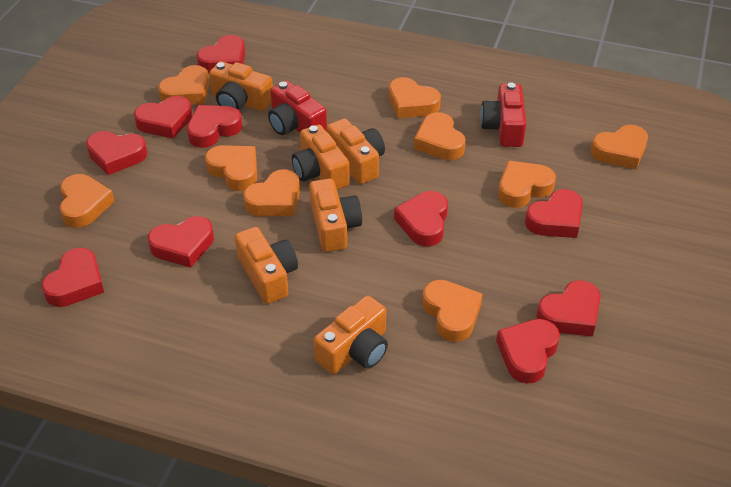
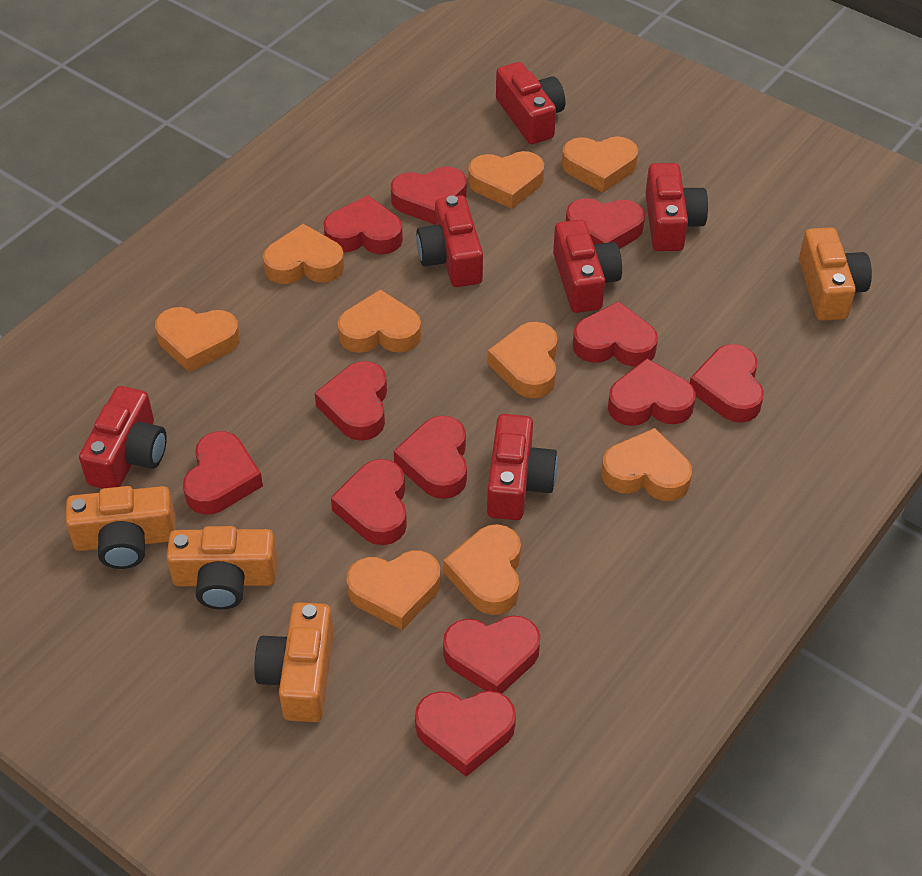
orange camera: [209,61,273,111] [235,227,298,304] [292,125,350,190] [309,179,362,252] [314,296,388,374] [327,118,385,184] = 6 -> [66,486,176,569] [166,526,278,610] [254,602,334,722] [799,227,872,321] = 4
red camera: [268,80,327,135] [480,83,526,147] = 2 -> [79,386,167,489] [416,195,483,287] [487,414,558,520] [496,62,565,144] [553,219,622,313] [645,163,708,251] = 6
red heart: [42,248,104,307] [86,131,147,175] [134,96,192,138] [148,216,214,268] [187,105,242,148] [197,35,245,73] [394,191,448,246] [496,319,560,384] [525,189,583,238] [536,280,601,337] = 10 -> [183,431,263,514] [315,361,387,441] [324,195,403,255] [331,459,407,545] [391,167,467,225] [394,416,467,499] [415,691,516,777] [443,616,540,694] [566,198,645,249] [573,301,658,367] [608,358,696,426] [690,344,764,423] = 12

